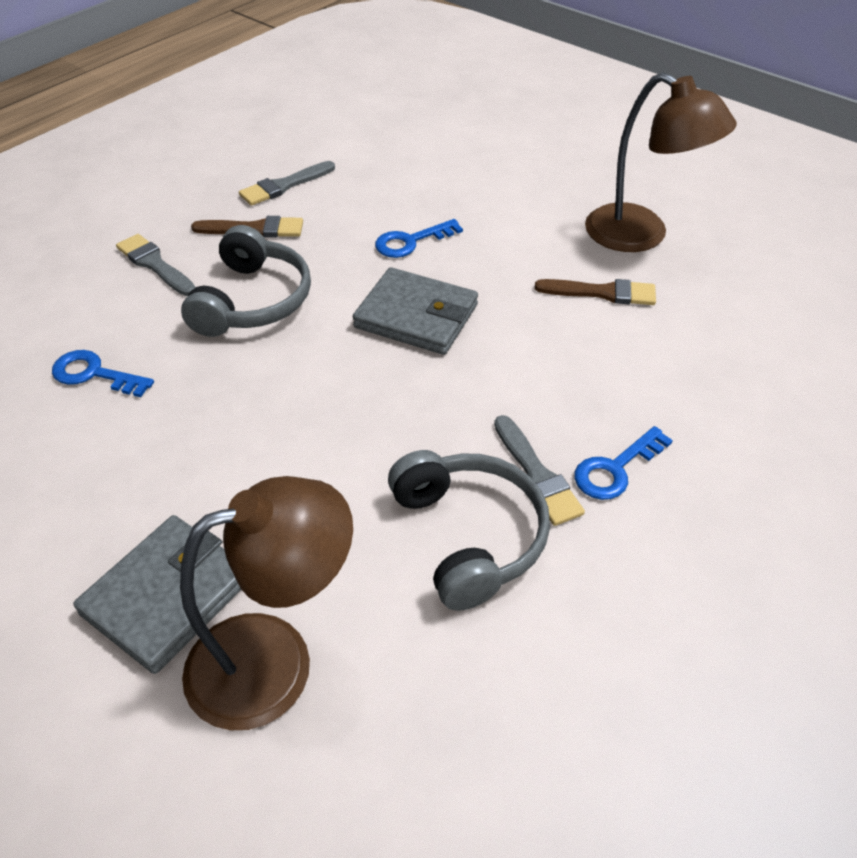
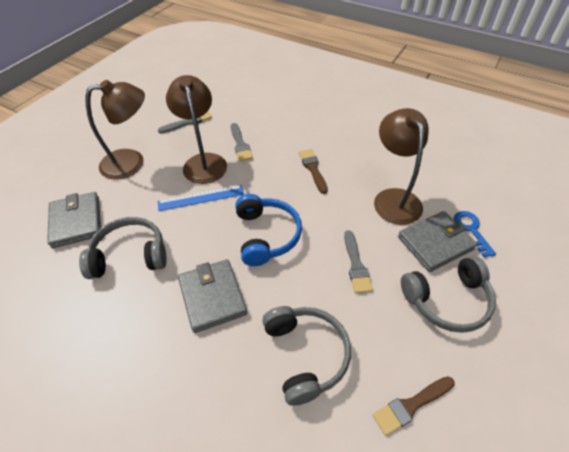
blue headphones: none = 0 -> [235,194,302,266] = 1
blue key: [52,350,154,397] [375,219,463,258] [574,426,673,500] = 3 -> [454,211,496,257] = 1
blue ruler: none = 0 -> [158,185,244,211] = 1
brown lamp: [180,476,353,730] [585,73,737,252] = 2 -> [85,80,145,180] [166,75,227,184] [374,108,429,225] = 3
grey headphones: [181,225,311,337] [388,450,550,611] = 2 -> [79,217,167,279] [262,306,351,406] [401,256,496,333] = 3
grey wallet: [73,515,241,674] [353,267,478,355] = 2 -> [47,192,101,248] [178,259,247,333] [398,211,477,272] = 3

